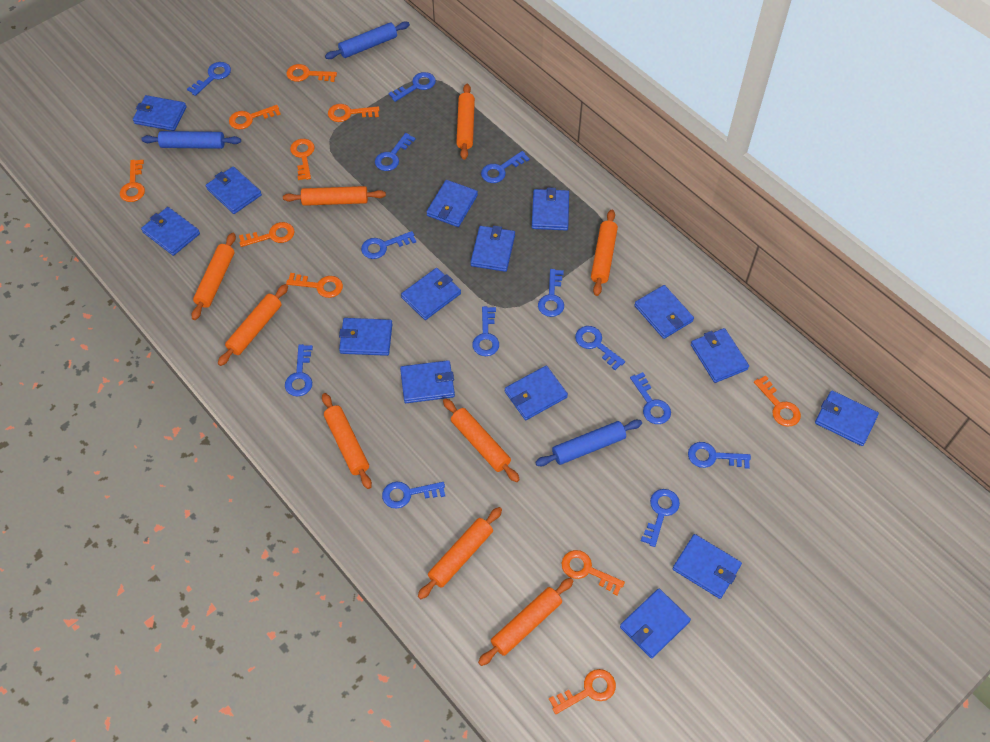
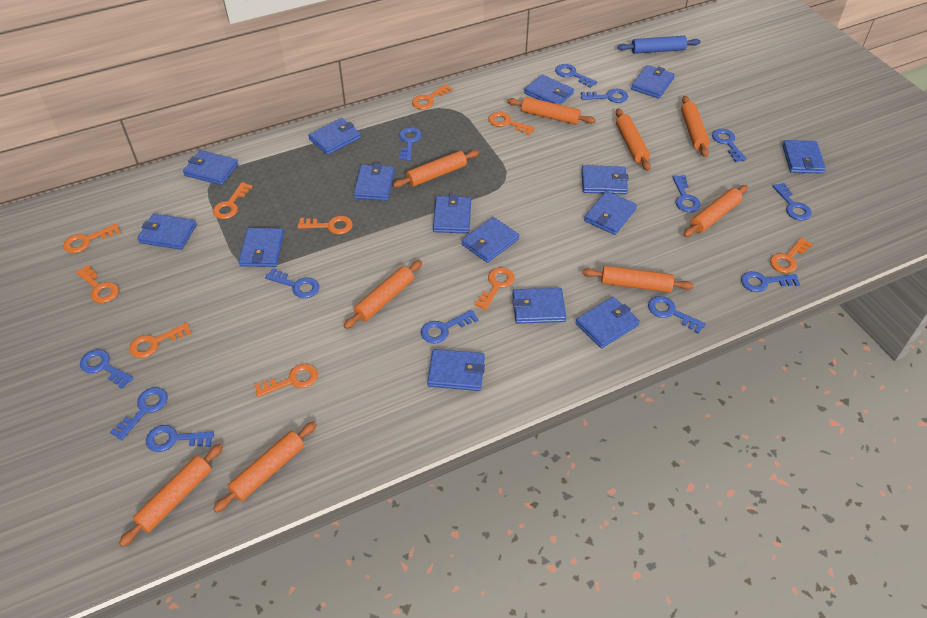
blue rolling pin: [141,131,241,149] [325,22,410,59] [535,420,642,466] = 3 -> [618,36,701,54] = 1

